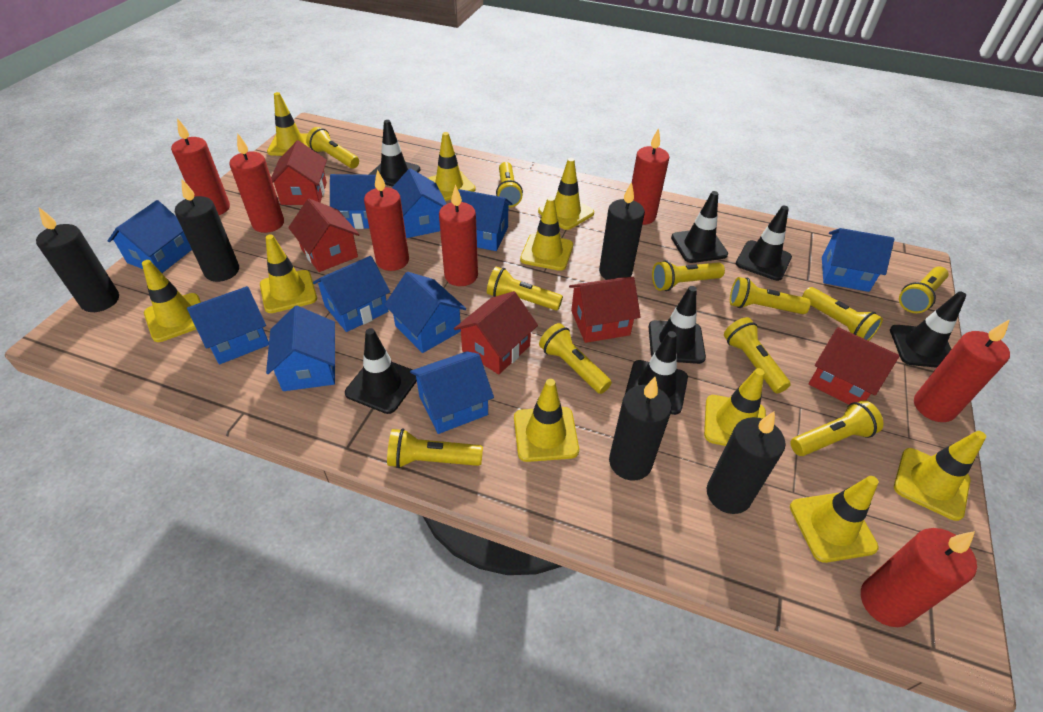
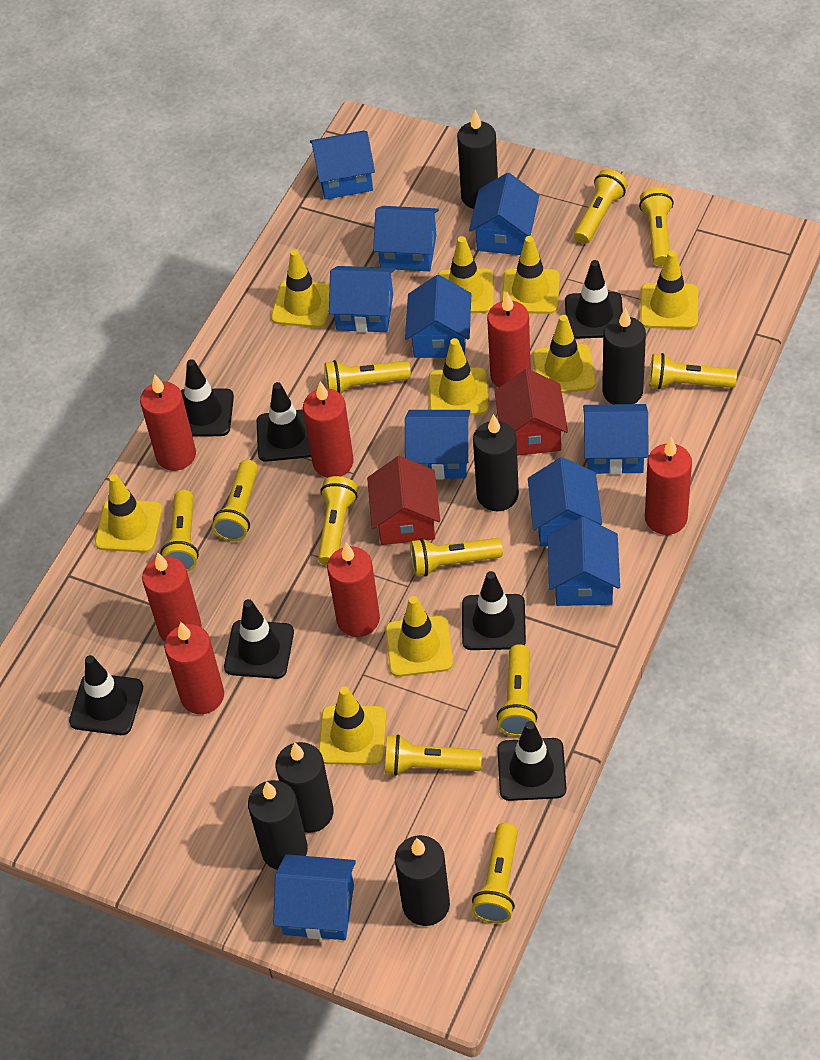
black candle: [36,208,119,312] [175,179,239,282] [599,182,645,280] [609,377,672,481] [707,412,785,514] = 5 -> [248,780,308,870] [276,742,333,833] [395,835,450,926] [457,110,498,209] [473,414,519,511] [602,308,646,404] = 6
red house: [271,140,327,205] [288,199,360,272] [454,291,538,374] [569,277,641,343] [808,327,900,405] = 5 -> [367,456,440,545] [494,369,568,456] = 2
yellow traffic cone: [142,260,201,342] [260,234,317,313] [267,92,310,156] [428,132,476,201] [514,379,579,462] [520,197,573,271] [538,158,594,230] [704,368,766,446] [790,476,879,563] [894,431,986,521] = 10 -> [95,474,162,553] [271,249,330,328] [318,686,386,765] [385,596,453,677] [429,338,489,416] [438,236,493,313] [502,236,560,314] [533,315,595,393] [640,250,698,329] = 9

